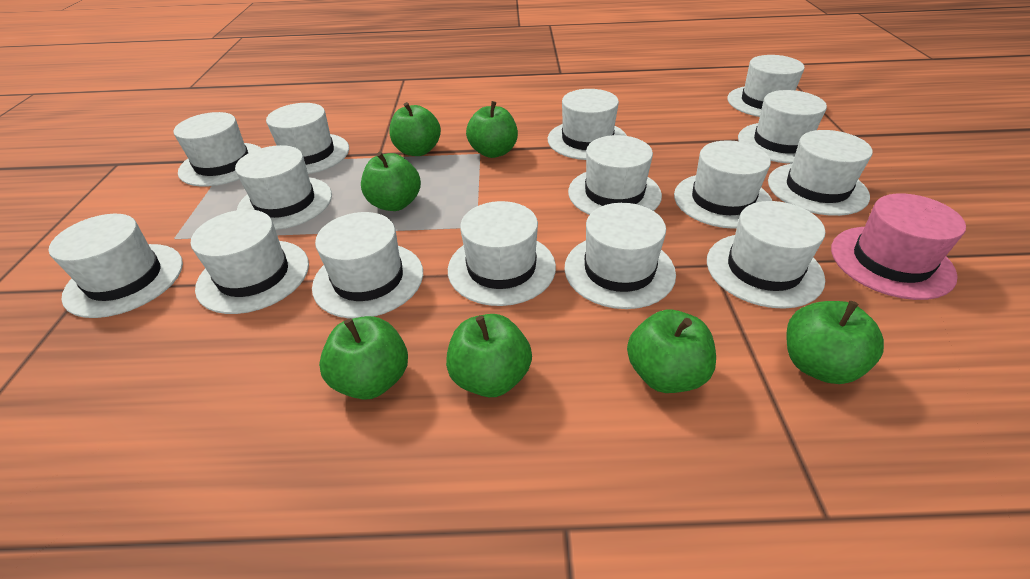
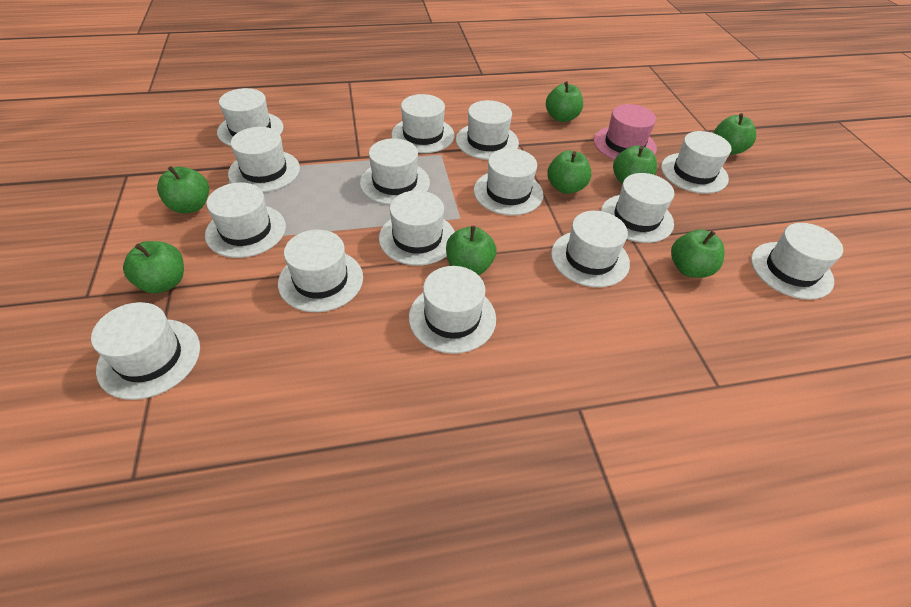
green apple: [319,316,408,400] [361,152,421,211] [389,102,441,156] [446,314,532,397] [466,101,518,158] [627,309,716,393] [786,301,884,384] = 7 -> [123,241,184,293] [157,166,209,213] [446,226,496,275] [546,81,583,122] [547,150,592,194] [613,145,657,184] [671,230,725,278] [714,113,756,155] = 8

